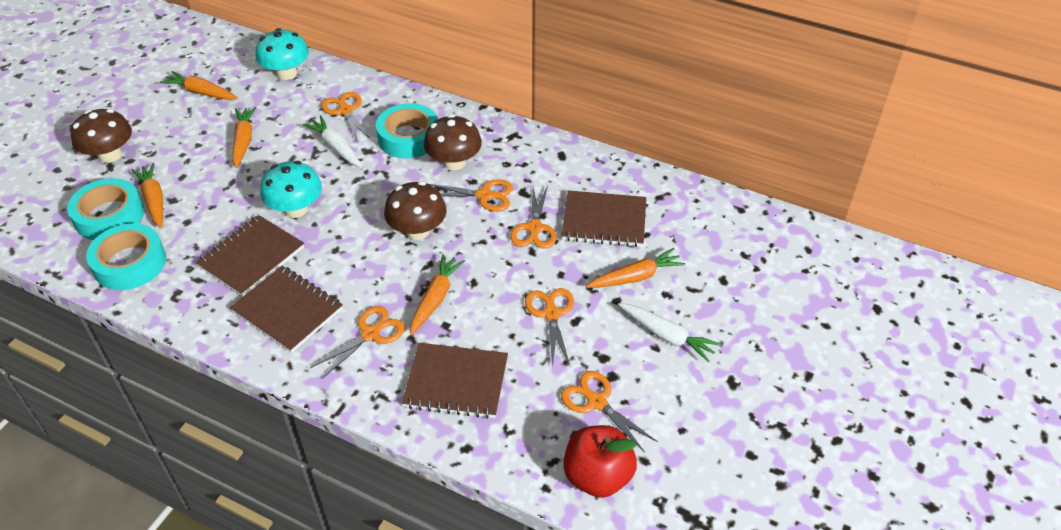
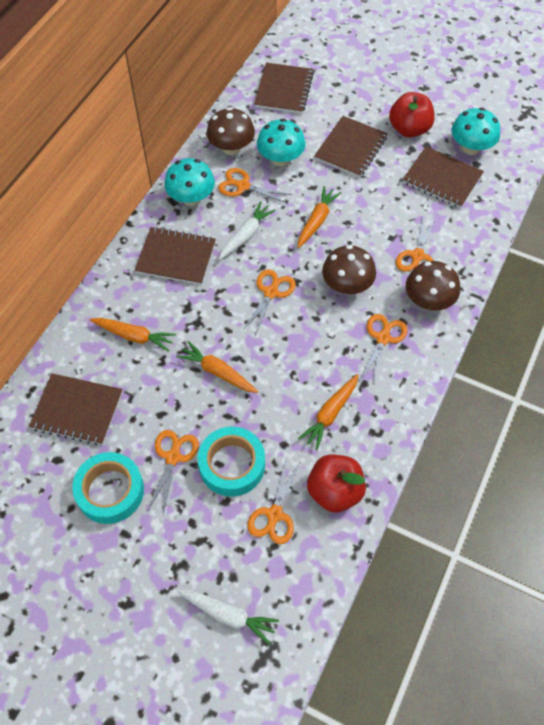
brown notebook: [196,215,304,296] [230,266,343,353] [402,343,508,419] [562,190,646,247] = 4 -> [29,373,123,445] [135,227,216,285] [254,63,314,114] [314,116,388,178] [403,146,484,208] = 5
orange carrot: [131,163,163,228] [160,71,238,100] [232,107,256,168] [410,254,465,335] [586,248,685,288] = 5 -> [90,318,176,352] [176,341,258,393] [298,186,341,248] [298,374,359,450] = 4
red apple: [563,425,637,498] = 1 -> [307,455,366,513] [389,92,435,138] = 2
turquoise mushroom: [256,28,309,80] [260,161,322,218] = 2 -> [164,158,215,206] [257,119,305,166] [451,108,500,155] = 3
turquoise tape: [67,178,144,240] [86,223,166,290] [376,103,438,158] = 3 -> [72,452,144,524] [198,426,265,497] = 2

